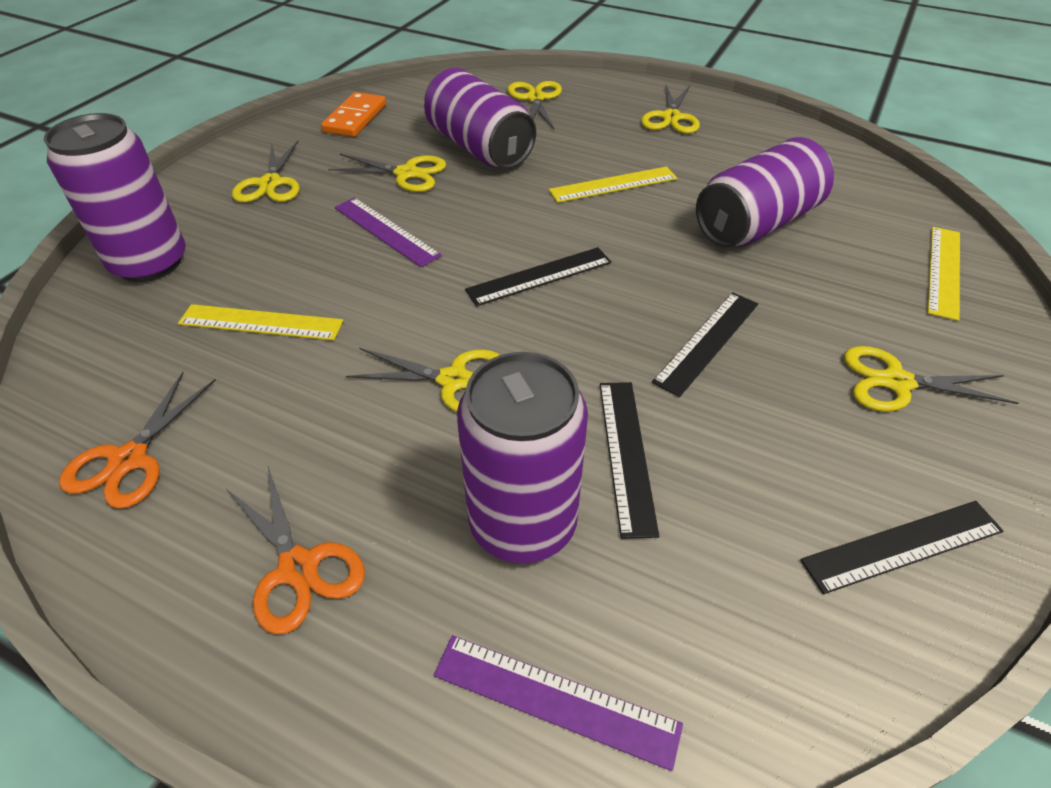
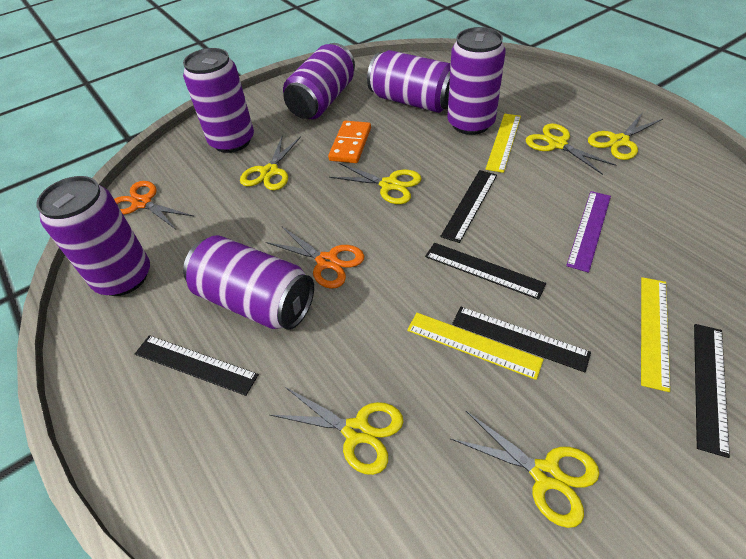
black ruler: [465,247,612,306] [600,382,659,539] [652,292,758,397] [801,501,1003,594] = 4 -> [135,335,259,396] [425,243,546,300] [440,170,497,243] [452,307,591,372] [694,324,730,458] = 5
purple can: [44,113,186,282] [424,68,536,169] [457,352,588,563] [696,137,834,247] = 4 -> [36,176,150,296] [183,48,254,153] [183,235,314,330] [283,43,355,119] [367,50,451,113] [447,27,506,135] = 6
purple ruler: [335,197,442,267] [434,635,683,771] = 2 -> [566,191,611,273] = 1

